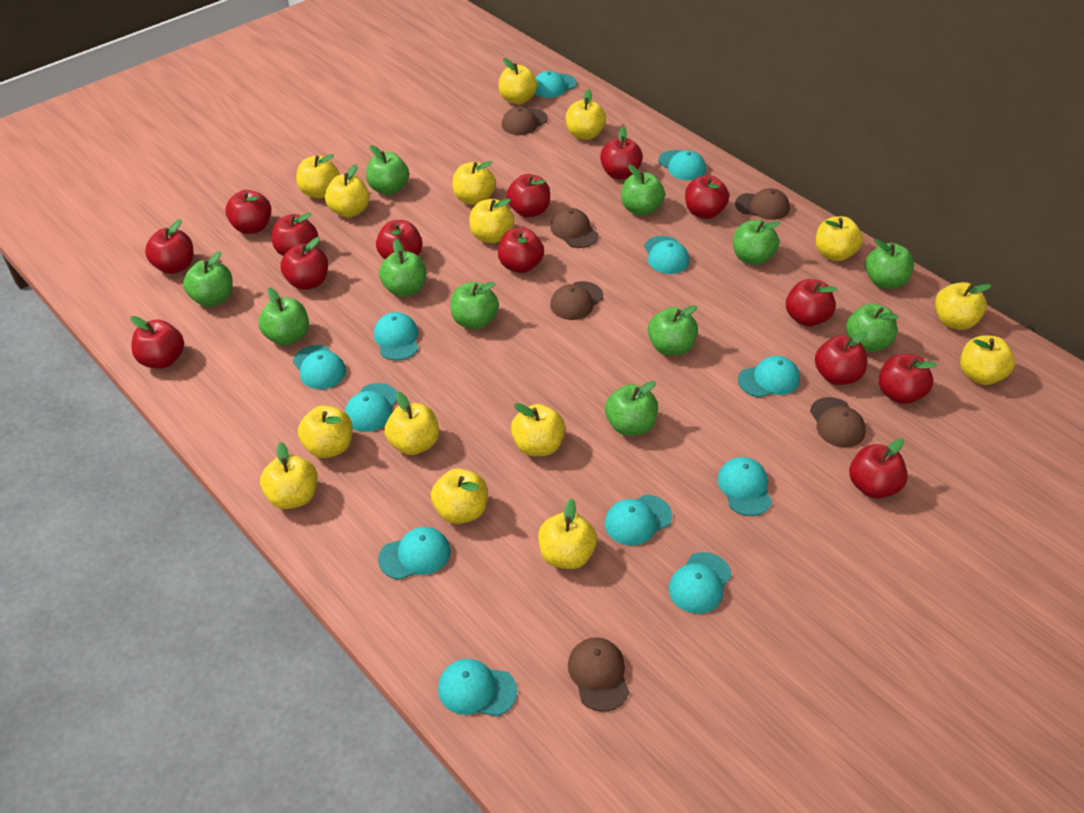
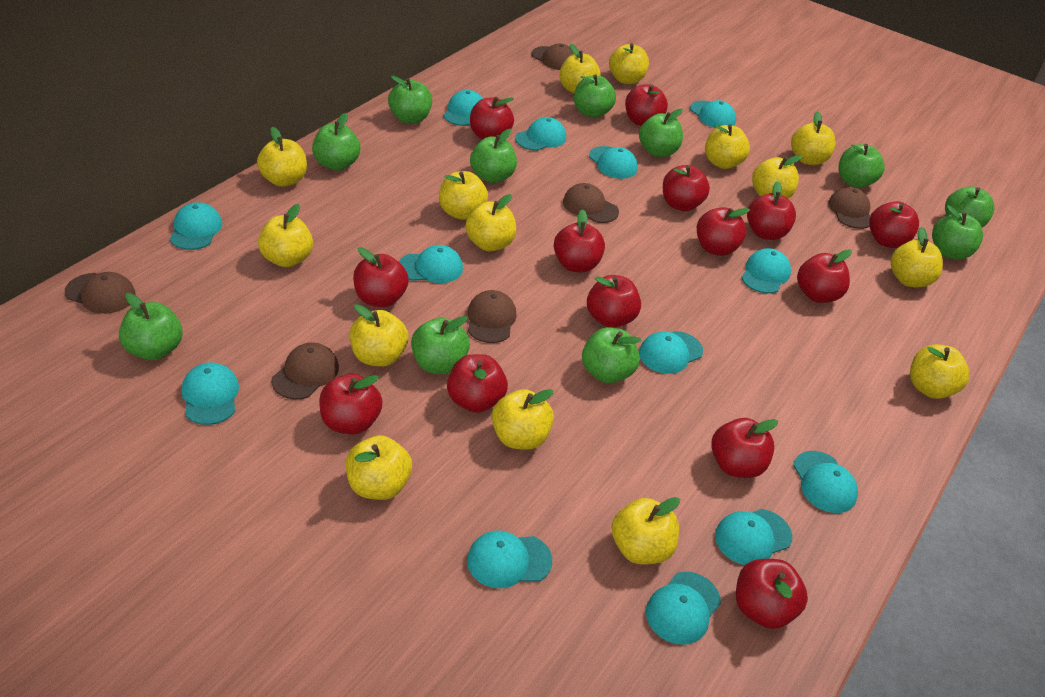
turquoise cap: [293,345,346,389] [345,383,397,432] [374,312,418,361] [378,527,451,580] [438,659,517,717] [535,71,577,98] [605,495,672,546] [644,236,689,274] [658,150,706,180] [669,552,732,614] [718,457,772,516] [738,356,800,397] = 12 -> [170,202,222,250] [182,362,239,425] [399,245,463,283] [443,90,483,126] [467,530,552,588] [515,117,566,151] [589,146,638,179] [639,331,703,374] [646,572,721,645] [690,100,736,128] [715,509,792,565] [741,248,791,294] [793,451,858,513] = 13

